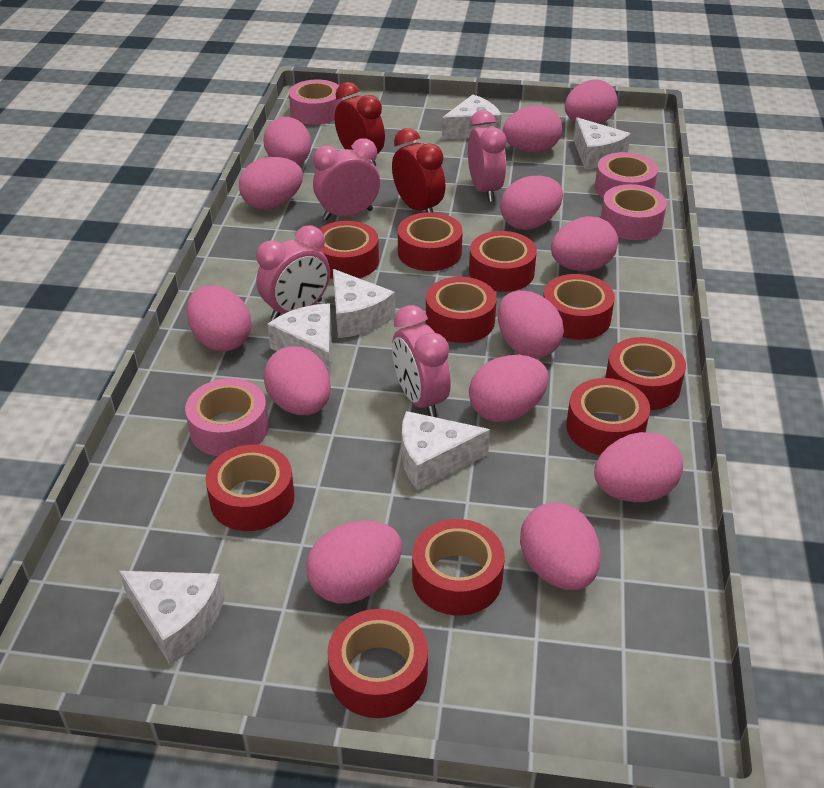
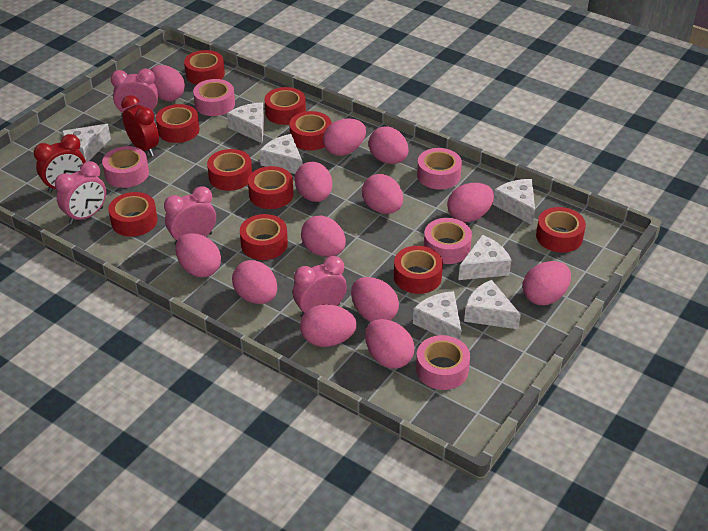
pink tape: [185,378,269,456] [289,79,342,124] [595,152,658,198] [601,184,667,240] = 4 -> [102,146,149,188] [193,79,235,116] [416,335,470,390] [417,148,462,190] [424,218,472,264] = 5
white cheese: [119,571,225,665] [267,303,332,377] [333,269,395,338] [402,411,490,491] [442,94,501,139] [573,117,631,169] = 6 -> [62,124,111,162] [227,102,264,144] [260,134,303,174] [413,291,461,341] [458,235,511,280] [464,280,521,329] [493,179,535,225] = 7

